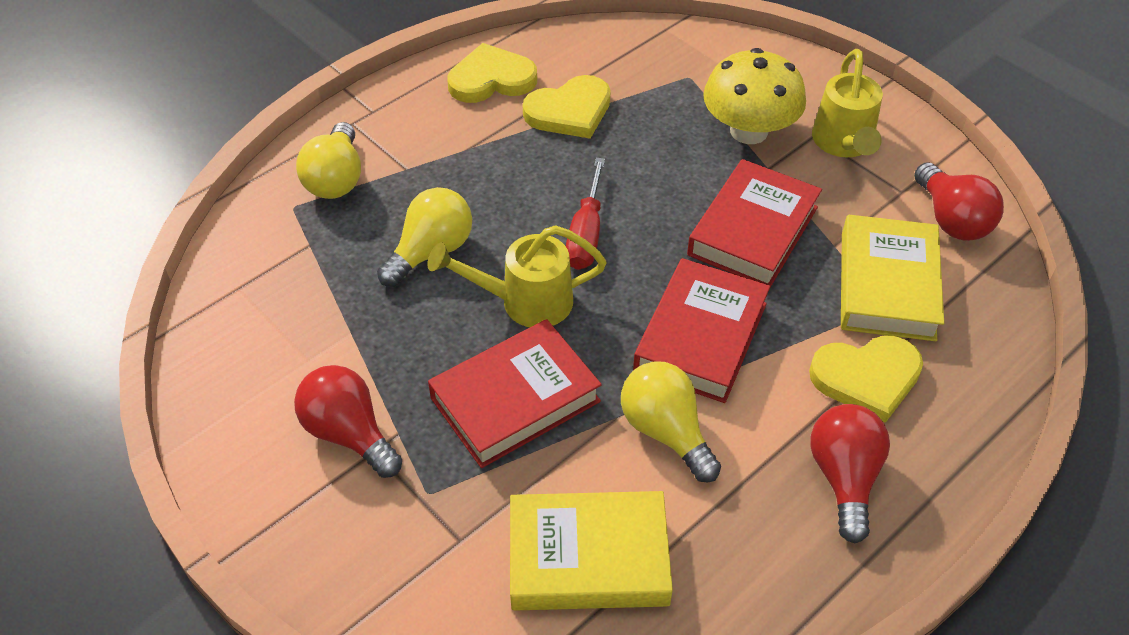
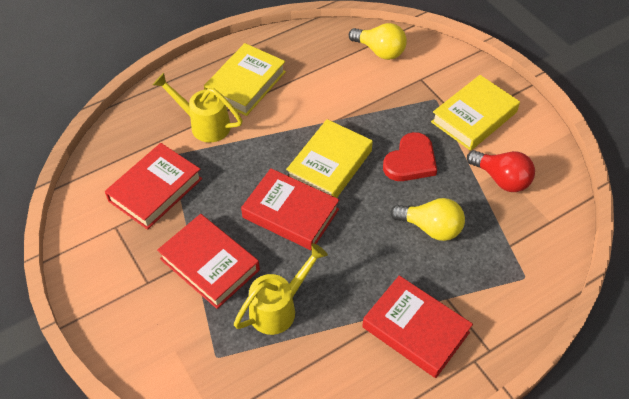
red book: [428,319,602,468] [633,258,770,403] [687,159,822,287] = 3 -> [105,143,202,230] [157,214,260,309] [241,168,339,250] [362,276,473,378] = 4
red heart: none = 0 -> [383,132,437,181] = 1
red light bulb: [294,365,402,478] [810,404,890,543] [914,162,1004,241] = 3 -> [467,150,535,192] = 1
red screwdriver: [566,158,605,270] = 1 -> none = 0
yellow book: [510,491,673,611] [841,215,944,341] = 2 -> [204,43,286,116] [286,119,373,198] [431,75,520,151] = 3
yellow heart: [447,43,537,103] [523,75,611,139] [809,335,923,423] = 3 -> none = 0
yellow light bulb: [296,122,361,199] [377,187,472,287] [621,361,721,482] = 3 -> [349,23,407,60] [390,198,465,241] = 2
yellow mushroom: [703,48,806,144] = 1 -> none = 0

